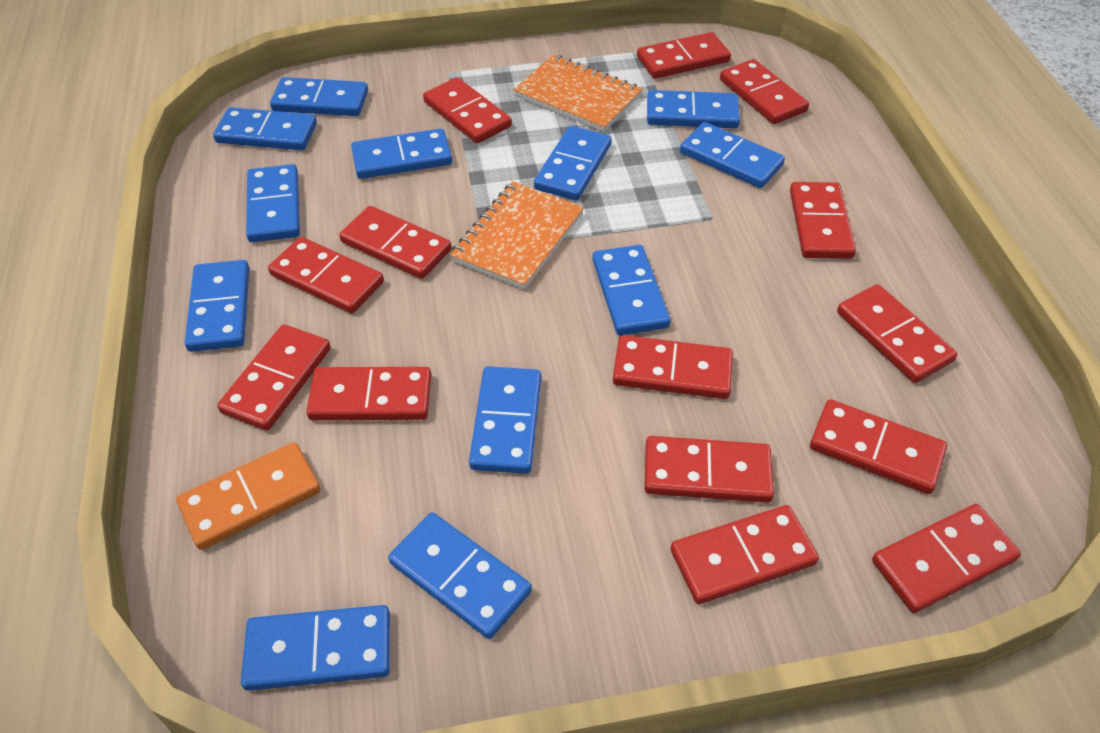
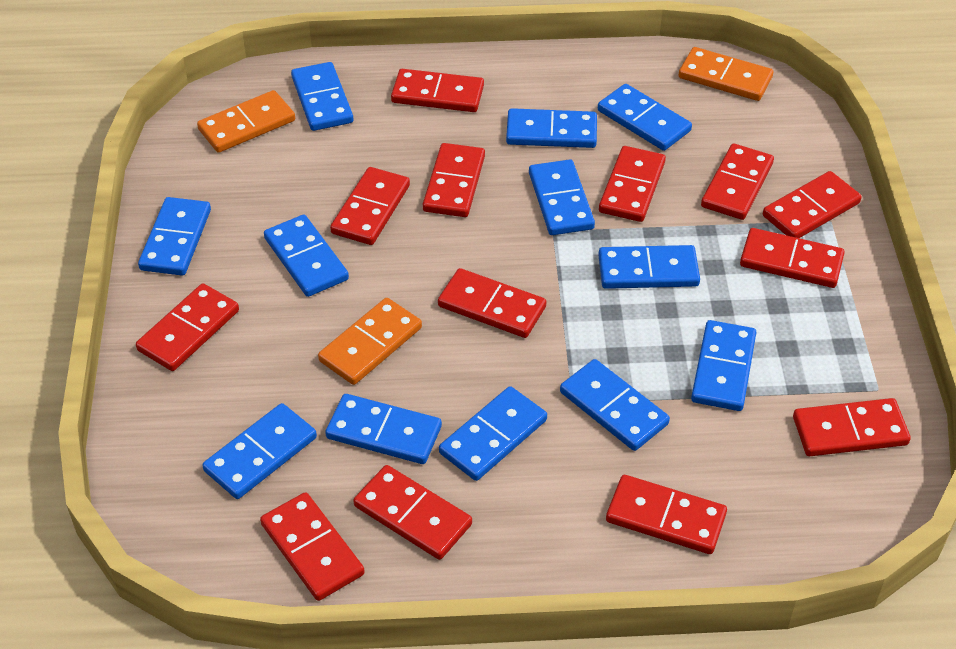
orange domino: [176,442,321,550] = 1 -> [197,90,295,153] [318,298,422,385] [678,47,773,101] = 3
orange notebook: [450,181,584,290] [513,55,643,132] = 2 -> none = 0
red domino: [217,324,331,431] [268,237,384,313] [306,367,431,420] [339,206,451,279] [423,77,512,143] [613,335,733,399] [637,32,731,79] [644,436,774,503] [670,505,819,604] [720,59,809,124] [790,182,856,259] [810,399,947,494] [837,284,957,383] [872,504,1021,613] = 14 -> [136,283,239,371] [260,492,365,601] [330,167,410,245] [353,465,472,560] [391,69,484,112] [423,143,485,217] [438,268,546,338] [599,146,666,222] [606,475,727,554] [701,143,774,220] [740,228,845,288] [763,171,862,238] [793,398,911,456] = 13

